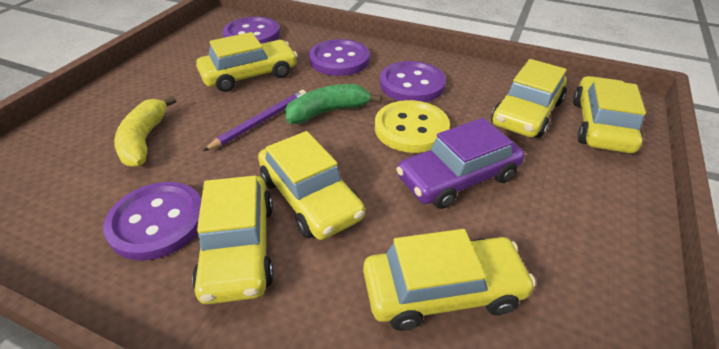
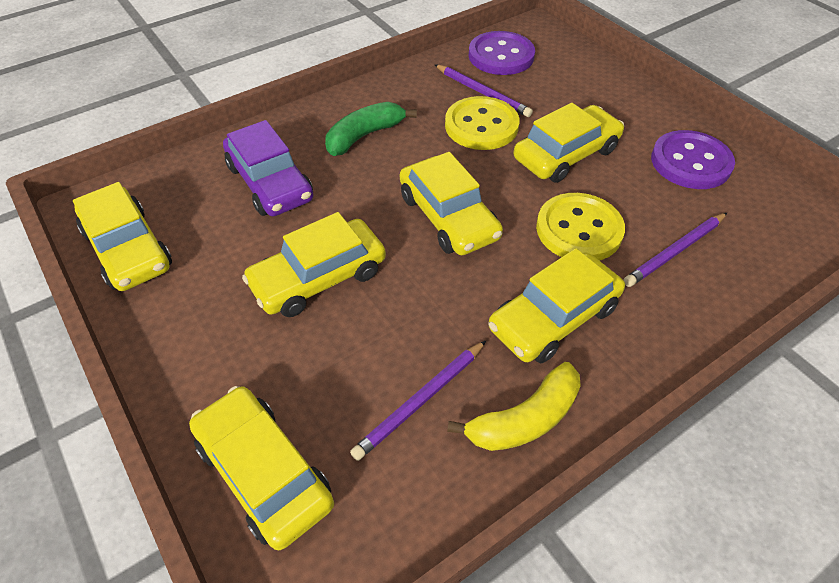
purple button: [103,182,201,260] [223,17,280,44] [309,39,370,76] [380,61,446,102] = 4 -> [469,31,535,75] [651,130,735,189] = 2
purple pencil: [203,90,306,151] = 1 -> [350,341,486,461] [434,64,533,117] [623,213,727,287] = 3
yellow button: [375,100,450,153] = 1 -> [445,96,519,150] [536,193,625,261] = 2

